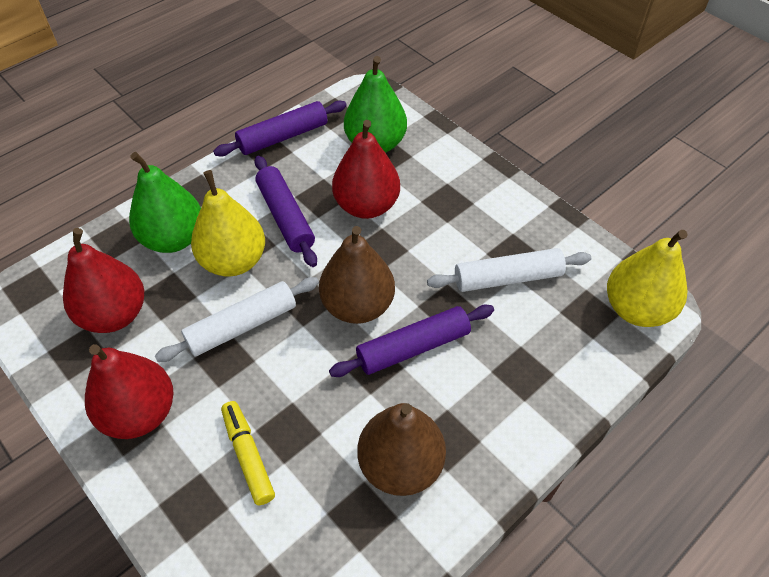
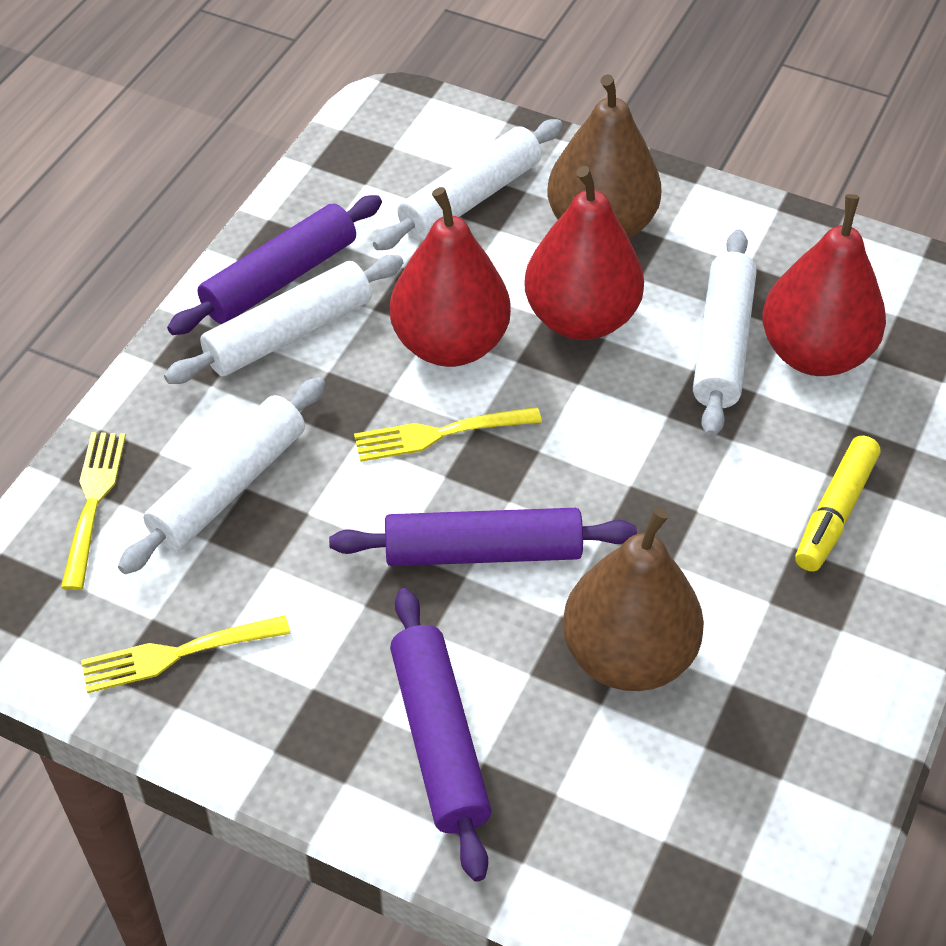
green pear: [129,152,201,253] [344,56,407,153] = 2 -> none = 0
white rolling pin: [155,277,319,362] [427,248,591,292] = 2 -> [118,377,325,574] [164,255,403,384] [373,119,562,250] [693,230,757,437] = 4
yellow fork: none = 0 -> [61,432,126,590] [81,615,290,693] [354,407,542,462] = 3
yellow pear: [191,170,265,277] [607,230,688,327] = 2 -> none = 0

